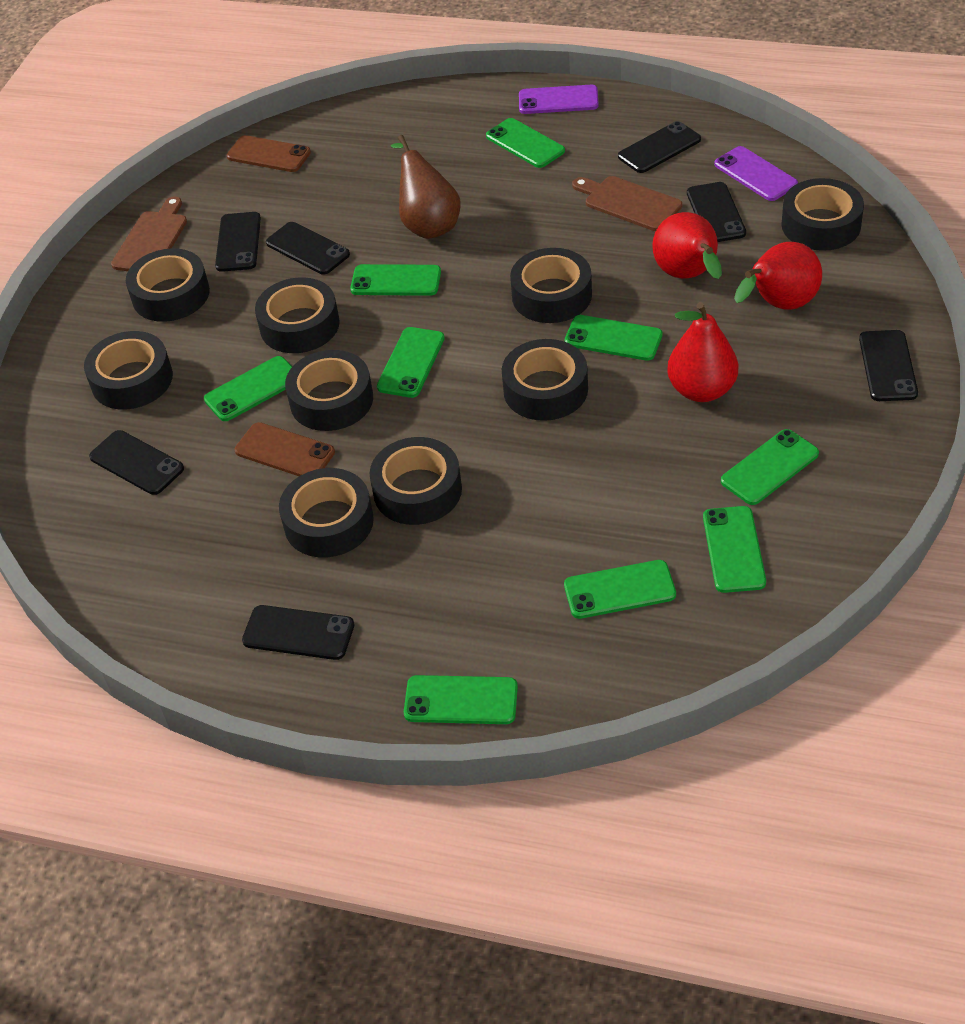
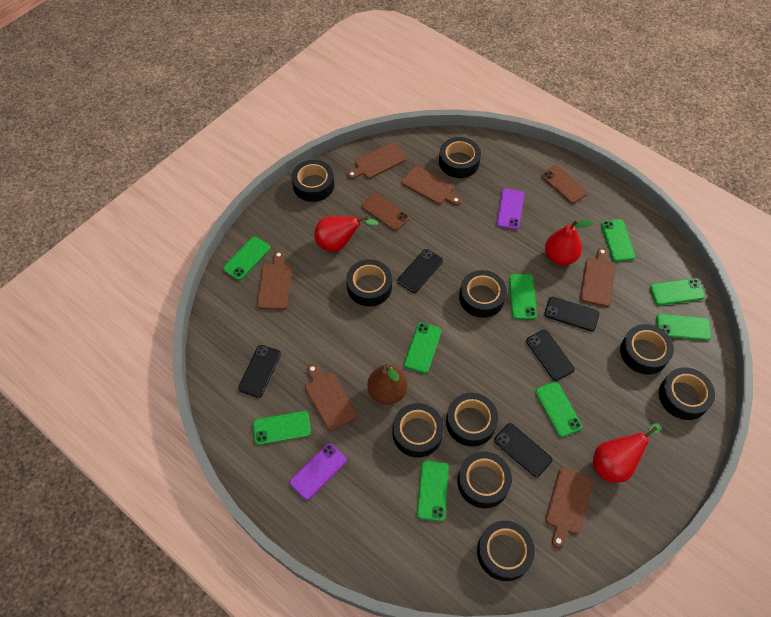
black phone: [89,430,184,495] [215,212,261,272] [242,605,354,660] [266,222,350,275] [618,121,701,173] [687,182,746,242] [859,330,918,401] = 7 -> [238,345,281,398] [397,249,443,293] [494,423,552,477] [526,330,575,381] [544,297,599,331] = 5
black tape: [84,331,173,410] [126,248,210,322] [255,277,340,353] [279,468,374,557] [285,350,373,431] [370,437,462,525] [502,339,588,421] [510,248,592,323] [781,178,864,251] = 9 -> [291,160,334,202] [346,259,392,306] [392,403,444,458] [439,137,481,178] [446,393,498,447] [457,451,512,508] [459,270,507,318] [477,521,535,581] [620,324,674,375] [659,367,715,420] = 10
brown cutting board: [111,197,187,271] [572,176,682,231] = 2 -> [257,251,292,310] [305,364,357,431] [347,143,406,179] [401,166,461,205] [545,467,593,548] [580,248,616,307] = 6

